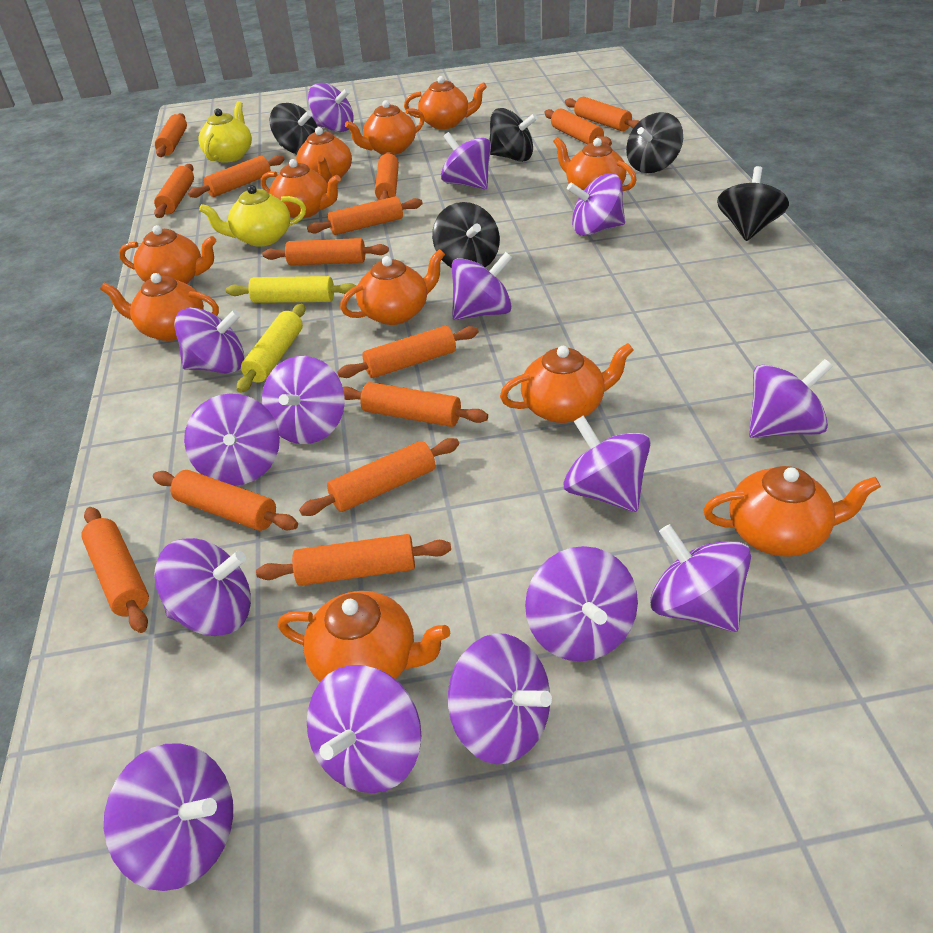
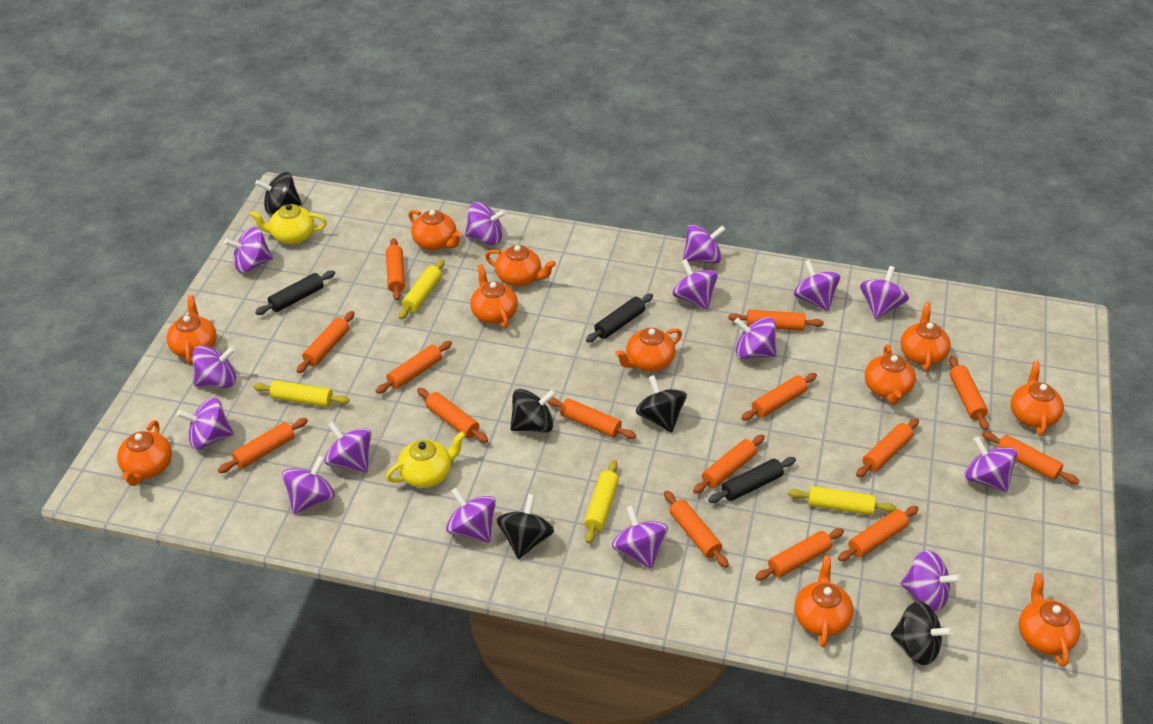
black rolling pin: none = 0 -> [255,271,335,315] [586,294,653,343] [708,457,796,503] = 3
orange rolling pin: [81,507,149,633] [153,470,298,531] [154,164,194,218] [155,113,187,157] [188,155,284,198] [256,534,451,586] [263,238,389,266] [299,438,459,516] [307,196,423,235] [337,326,479,378] [343,382,488,427] [375,152,399,200] [544,109,612,146] [565,97,639,131] = 14 -> [218,418,308,473] [297,311,355,373] [376,341,452,394] [386,238,405,300] [417,388,488,443] [548,397,636,439] [664,491,729,568] [693,434,765,494] [728,310,824,331] [742,373,817,420] [755,528,844,581] [838,506,919,561] [856,418,919,477] [949,356,989,430] [982,431,1079,484] = 15
yellow rolling pin: [226,276,356,303] [237,304,305,393] = 2 -> [253,380,350,407] [399,260,445,319] [584,460,619,543] [788,486,896,515] = 4

